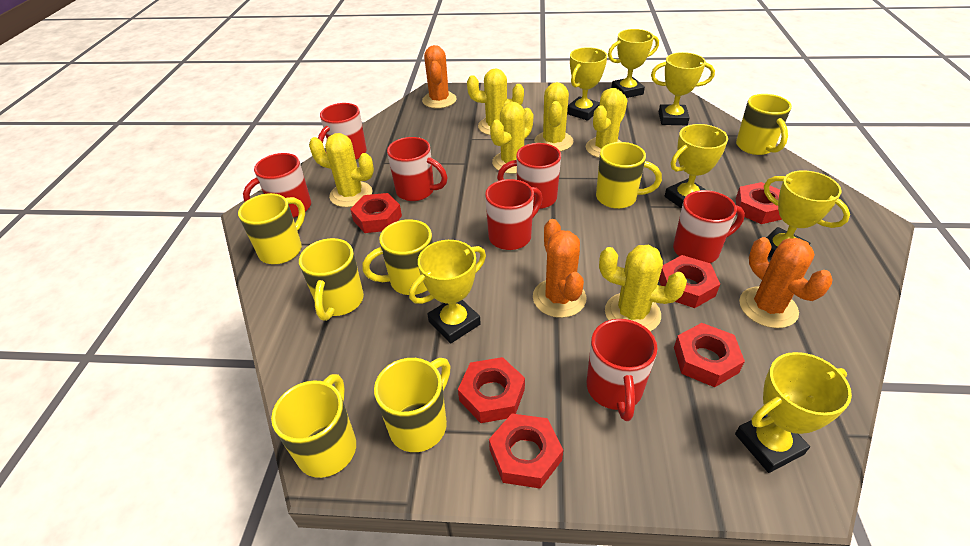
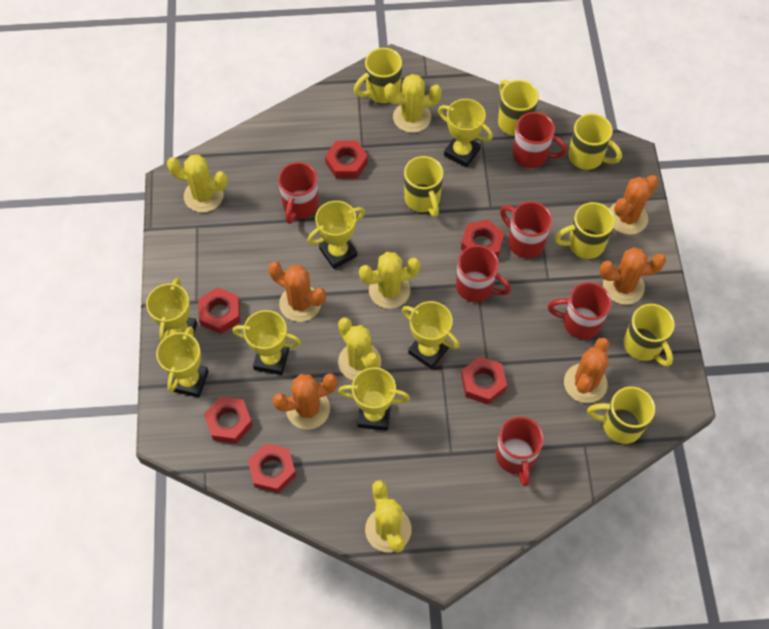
orange cactus: [422,45,457,108] [533,219,586,318] [739,237,833,328] = 3 -> [268,262,326,322] [273,374,337,430] [564,338,610,403] [600,247,666,305] [610,175,659,235] = 5
red mug: [243,153,311,218] [318,103,367,160] [387,137,448,201] [485,179,542,250] [497,143,561,209] [587,319,658,421] [673,190,745,263] = 7 -> [278,162,319,224] [456,245,511,302] [496,417,544,487] [500,202,552,258] [513,112,567,168] [548,282,612,339] = 6
yellow cactus: [309,133,374,207] [467,68,524,135] [490,102,534,174] [534,82,573,152] [586,88,628,158] [599,245,687,331] = 6 -> [167,154,228,212] [338,317,381,380] [359,252,420,309] [365,480,412,553] [384,74,442,133] = 5

